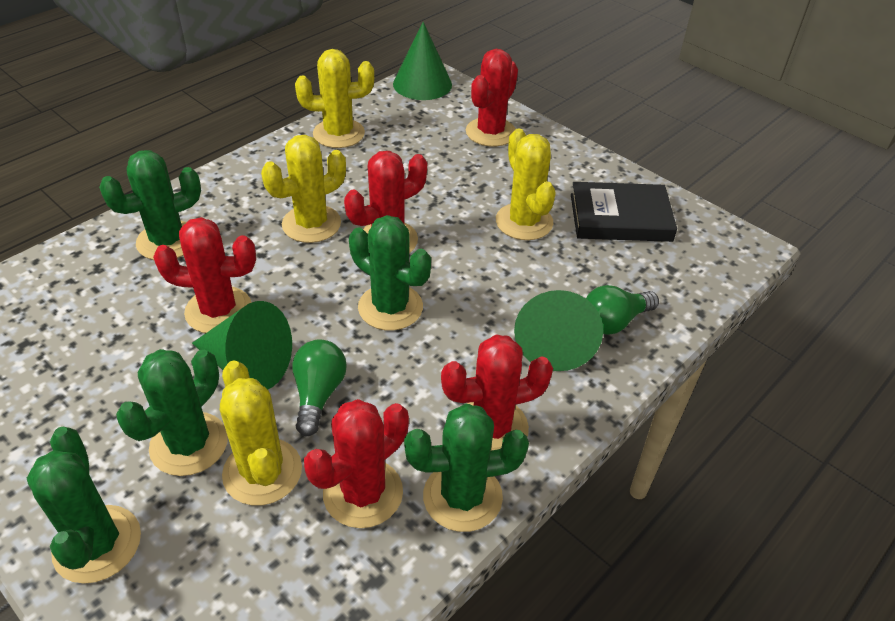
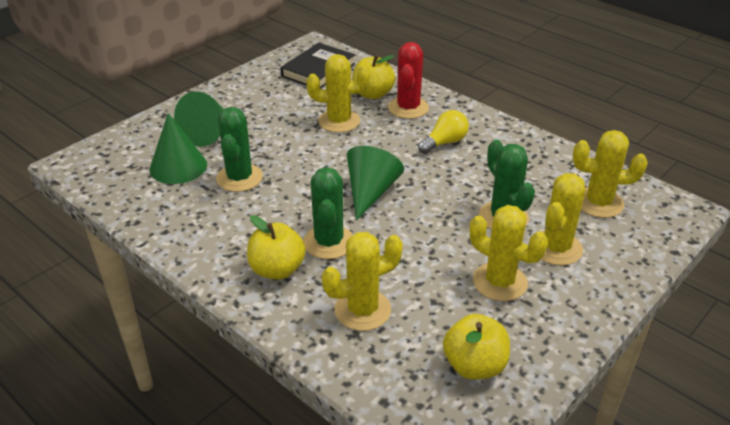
green cactus: [27,427,141,584] [99,150,201,260] [116,349,228,476] [349,215,431,331] [404,404,529,532] = 5 -> [216,107,263,192] [303,167,353,259] [479,140,535,230] = 3
green light bulb: [292,340,347,436] [586,285,659,335] = 2 -> none = 0
red cactus: [153,217,256,333] [304,399,409,528] [344,151,427,253] [441,335,553,451] [466,49,518,147] = 5 -> [388,42,429,119] = 1
yellow apple: none = 0 -> [247,215,306,280] [352,55,395,99] [443,314,510,380] = 3
yellow cactus: [220,361,302,505] [261,135,346,243] [295,49,374,148] [496,128,556,240] = 4 -> [306,54,370,133] [322,232,403,331] [469,205,548,301] [540,173,585,265] [573,130,648,218] = 5
yellow light bulb: none = 0 -> [418,110,469,154] = 1

